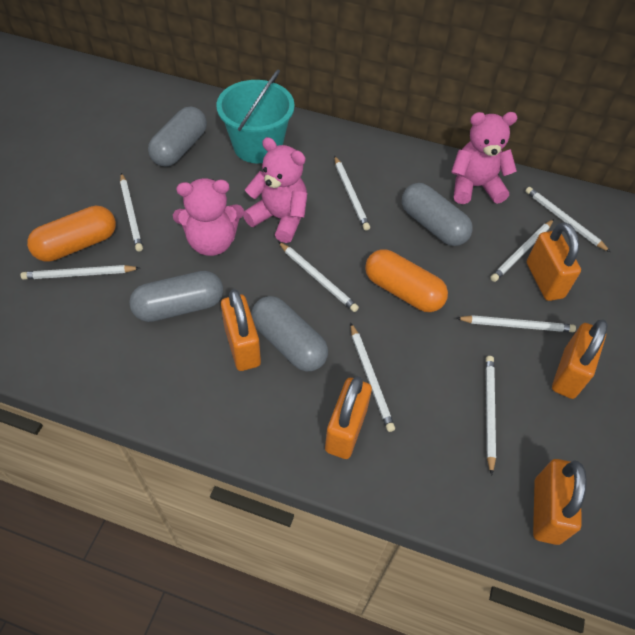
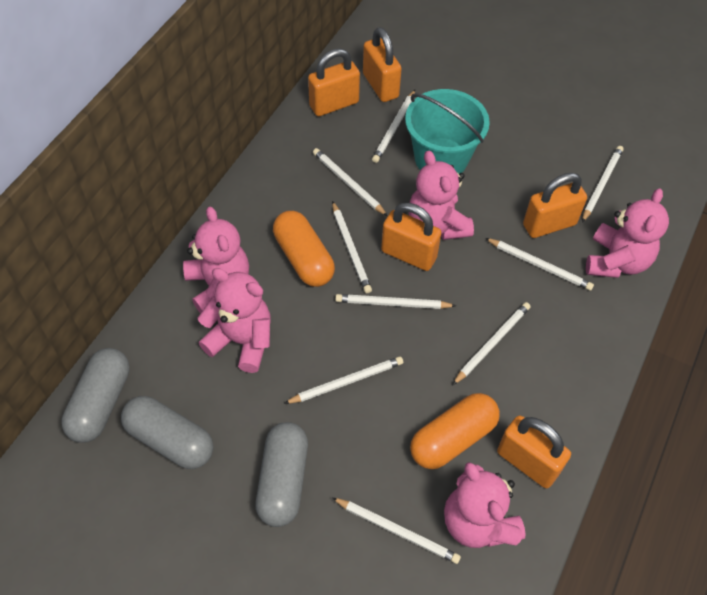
grey capsule: [129,271,223,322] [148,106,207,166] [251,296,328,372] [402,183,473,246] = 4 -> [61,348,130,443] [121,396,213,469] [256,422,308,527] = 3
pink teddy bear: [173,178,244,256] [243,137,307,243] [451,112,517,204] = 3 -> [183,207,249,314] [198,268,271,373] [409,151,474,240] [444,462,526,548] [586,188,669,278] = 5

